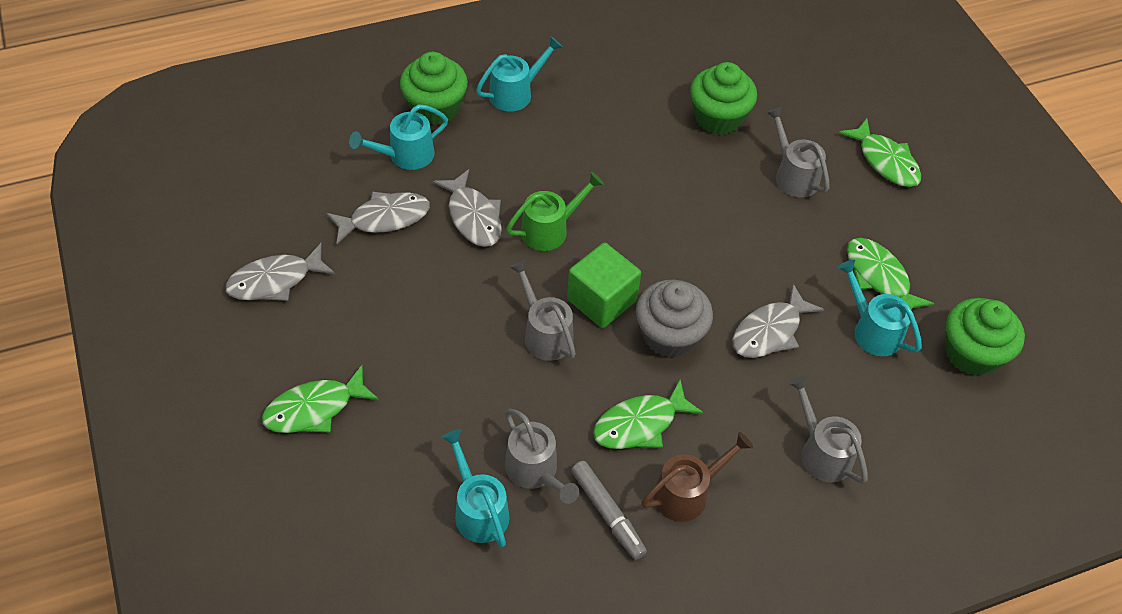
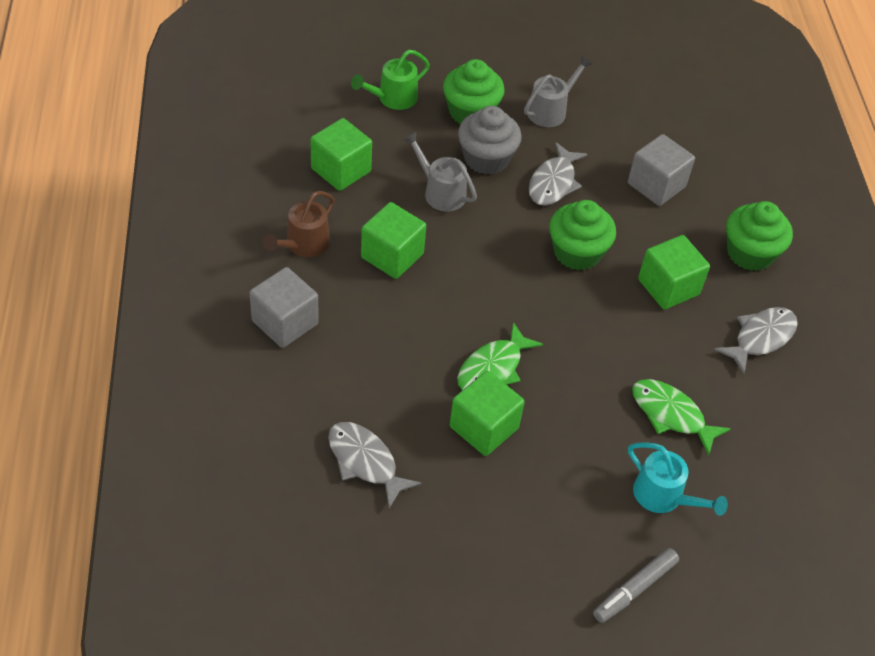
green cube: [567,243,641,328] = 1 -> [310,118,372,191] [361,202,426,279] [450,371,525,456] [638,235,710,310] = 4
green fish: [262,365,379,433] [593,379,704,449] [839,118,922,187] [847,238,934,310] = 4 -> [457,322,543,390] [632,379,731,456] = 2
grey cube: none = 0 -> [249,267,319,348] [628,134,695,206] = 2
grey fish: [225,243,335,301] [326,192,430,244] [433,169,502,247] [732,284,824,358] = 4 -> [328,422,421,508] [529,142,587,206] [714,307,798,374] = 3
grey watering can: [505,409,579,504] [510,260,576,361] [766,107,830,197] [788,375,868,484] = 4 -> [403,132,477,212] [524,56,593,127] = 2
turquoise watering can: [349,104,448,170] [442,429,510,547] [476,36,563,112] [837,260,922,356] = 4 -> [628,442,728,516] = 1

